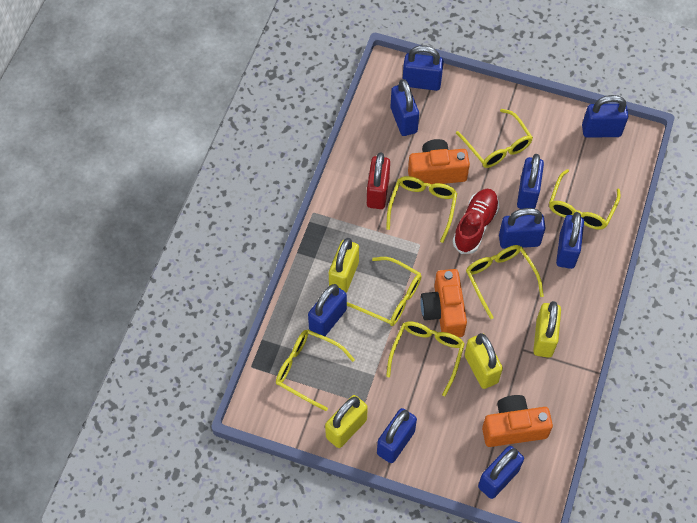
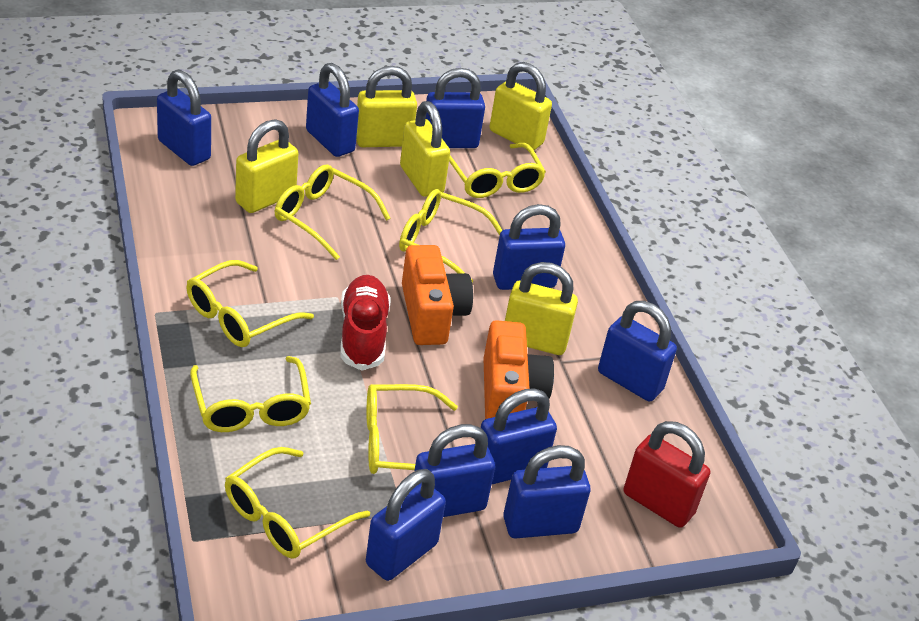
orange camera: [408,139,470,185] [420,269,467,337] [482,395,553,447] = 3 -> [402,245,473,345] [483,320,554,419] = 2
yellow padlock: [325,395,368,448] [329,238,359,293] [465,333,503,389] [533,301,561,358] = 4 -> [235,119,299,213] [356,66,417,147] [400,101,450,197] [490,62,552,150] [505,262,578,355] = 5

